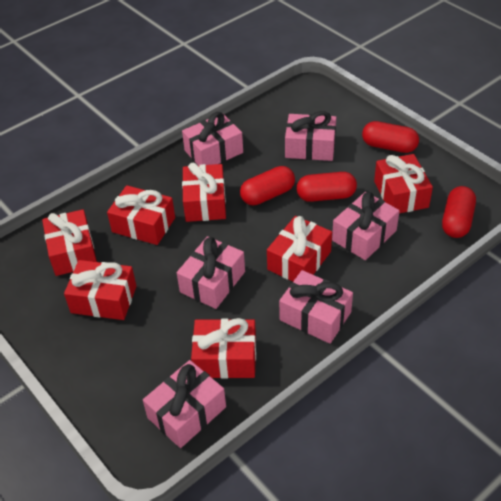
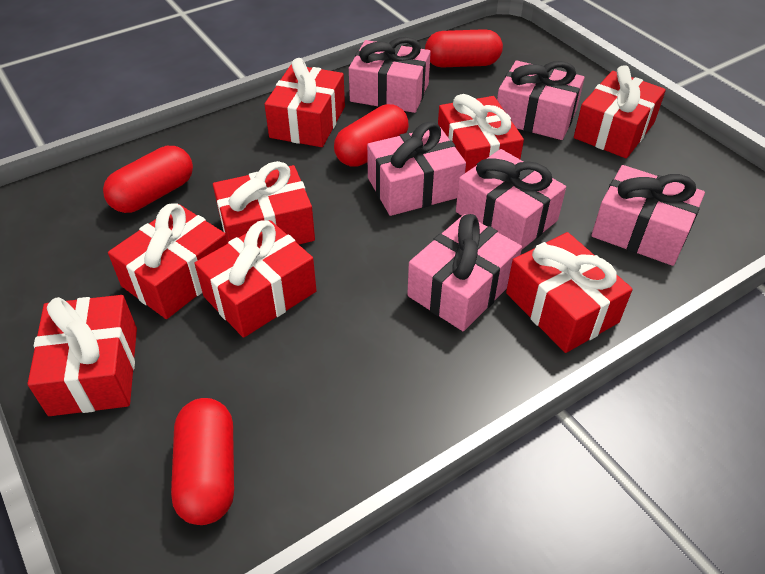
red gift: [42,209,97,276] [64,260,136,320] [107,185,175,245] [182,162,226,222] [191,318,256,379] [267,216,332,281] [374,154,433,213] = 7 -> [28,295,137,416] [108,203,228,319] [194,220,317,338] [213,161,315,244] [264,58,345,147] [438,94,524,173] [506,232,633,353] [574,65,666,158] = 8

